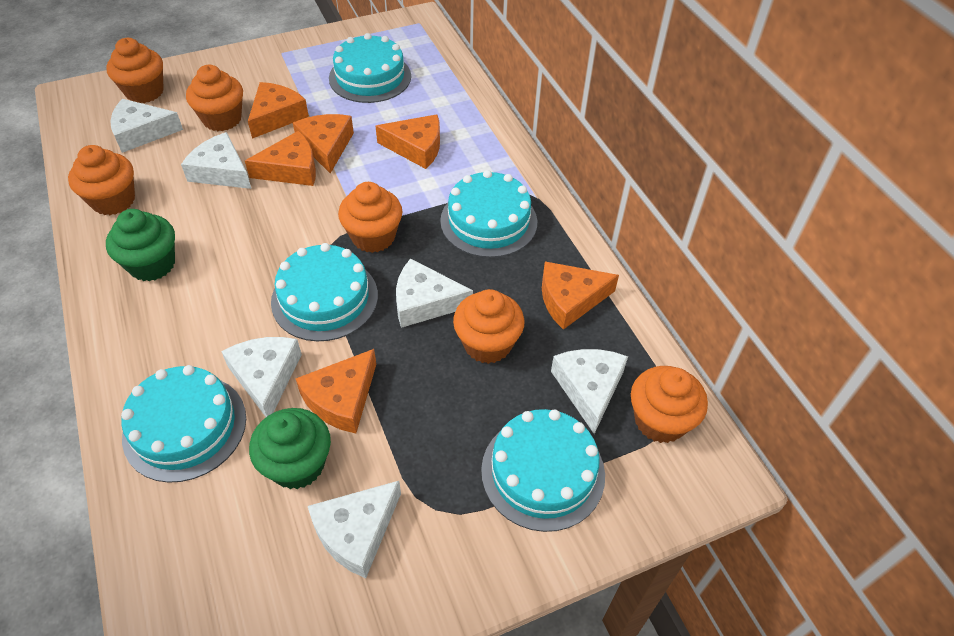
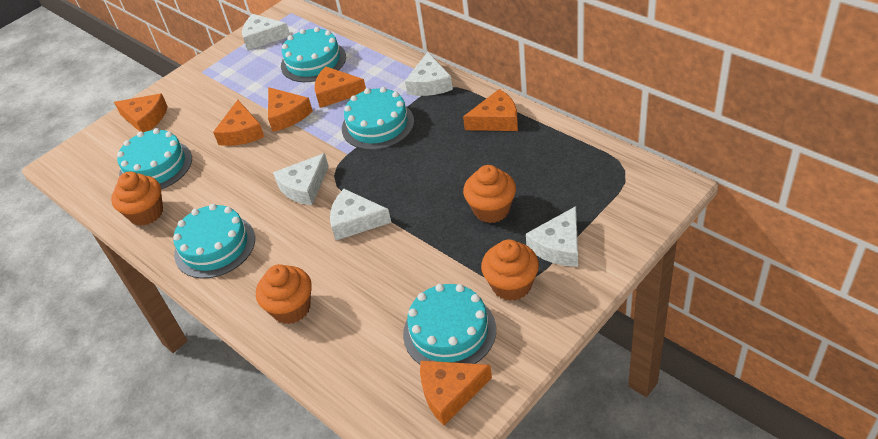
green cupcake: [106,209,175,281] [249,408,331,489] = 2 -> none = 0
orange cupcake: [68,145,135,215] [106,38,164,103] [186,65,243,131] [338,182,403,253] [453,289,524,364] [631,366,708,443] = 6 -> [111,172,163,226] [256,264,312,324] [463,165,516,223] [481,240,539,301] = 4
white cheese: [110,99,183,153] [181,132,251,189] [221,337,302,417] [308,481,401,578] [396,258,473,328] [551,349,628,434] = 6 -> [242,14,290,50] [273,153,329,205] [330,189,392,240] [405,52,453,96] [526,206,578,267] = 5

